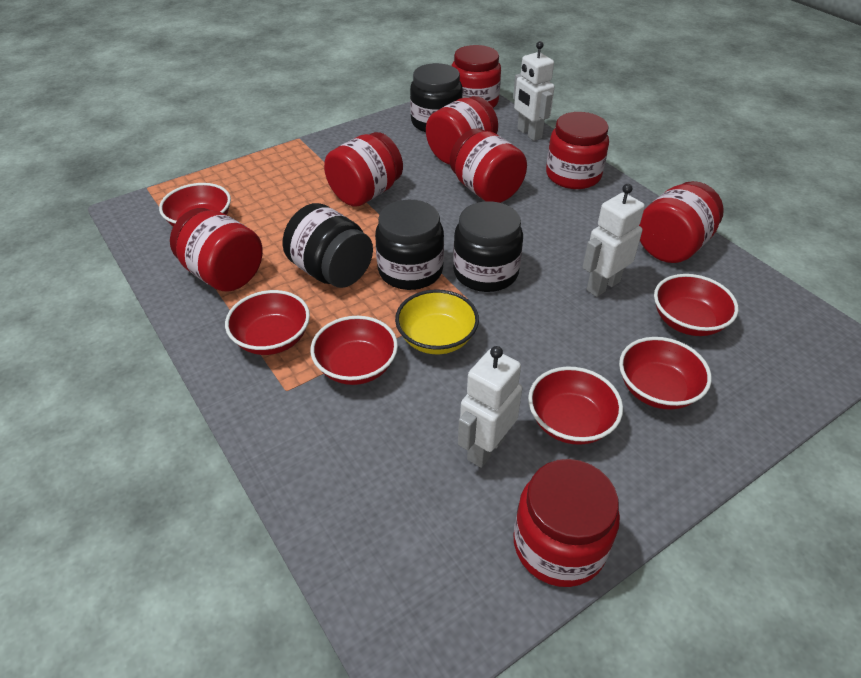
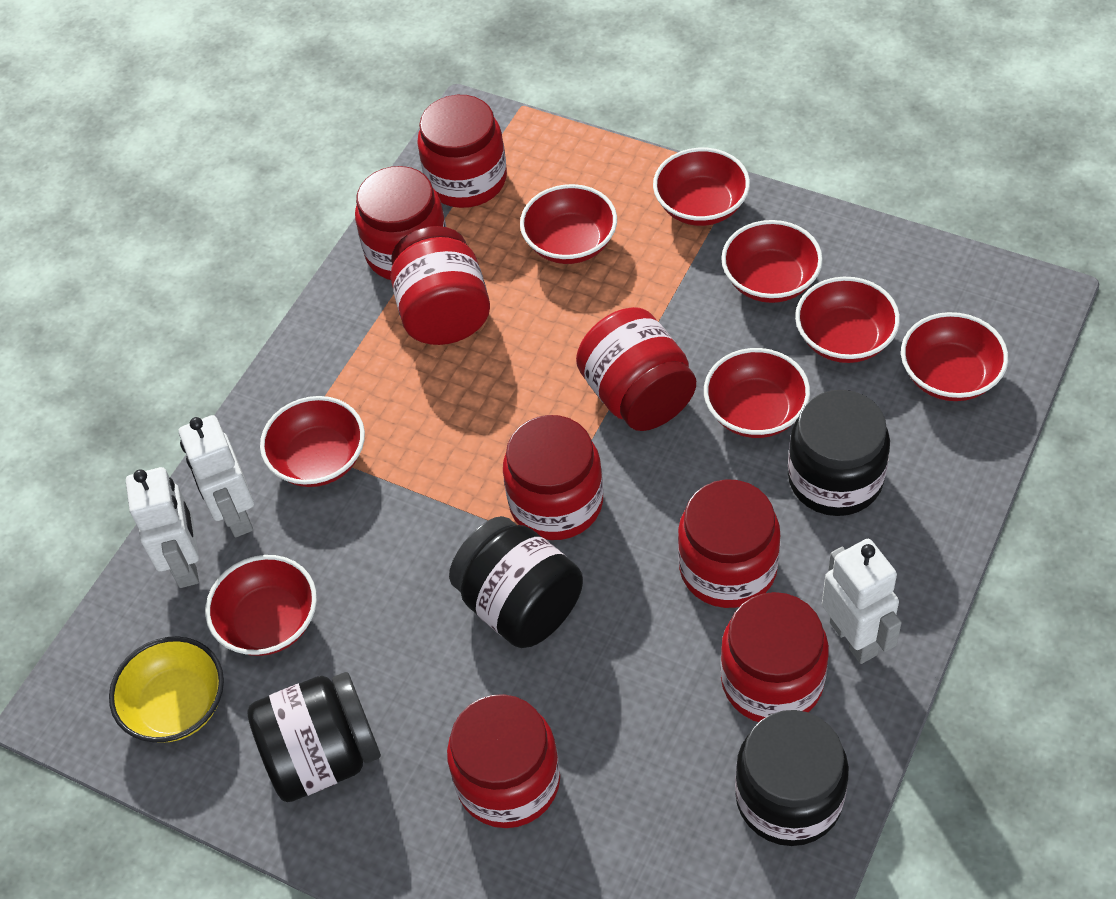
red bowl: [159,183,231,226] [225,290,310,355] [310,316,398,385] [528,367,623,445] [619,337,712,410] [654,274,739,336] = 6 -> [205,555,317,656] [260,396,365,487] [520,184,617,264] [653,148,750,226] [704,348,810,438] [721,220,823,303] [795,277,900,363] [901,312,1008,401] = 8

